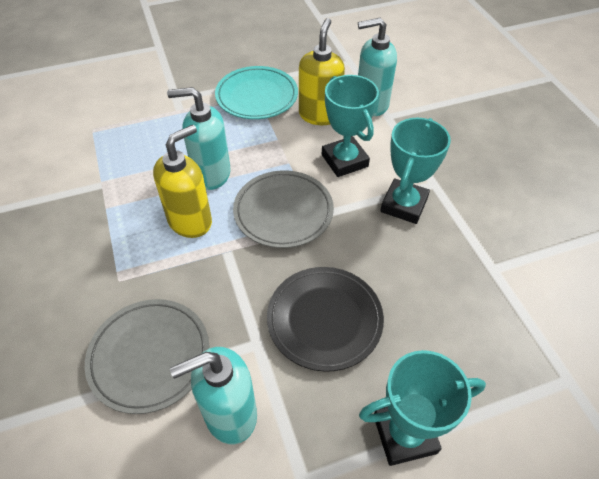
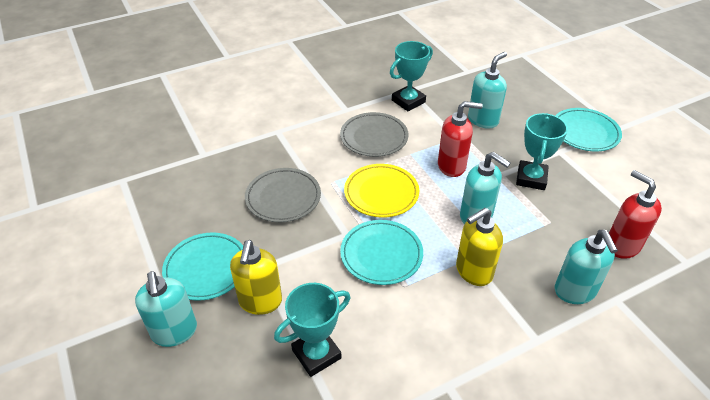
black plate: [267,267,384,372] = 1 -> none = 0
red soap dispenser: none = 0 -> [438,101,483,177] [609,170,662,259] = 2
turquoise plate: [215,66,298,119] = 1 -> [162,232,243,301] [340,220,423,285] [555,108,622,151] = 3
turquoise soap dispenser: [167,87,230,190] [170,347,257,444] [358,18,397,116] = 3 -> [135,271,197,347] [460,152,511,224] [468,52,507,129] [554,230,618,304] = 4
yellow plate: none = 0 -> [344,164,419,218] = 1

